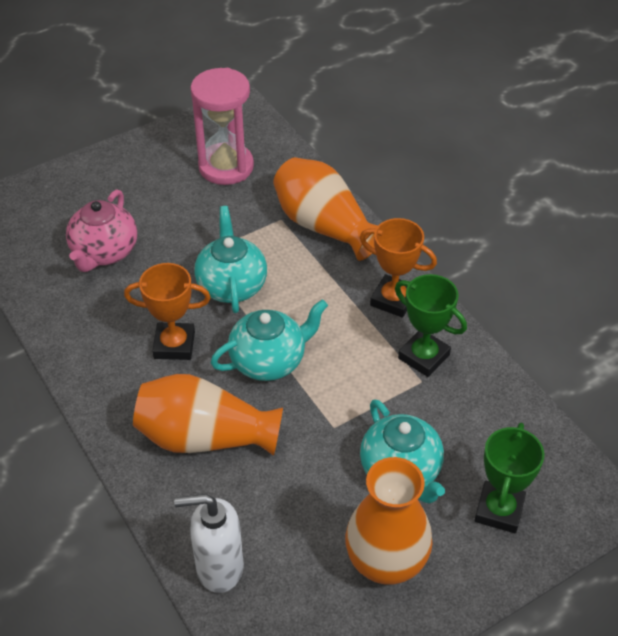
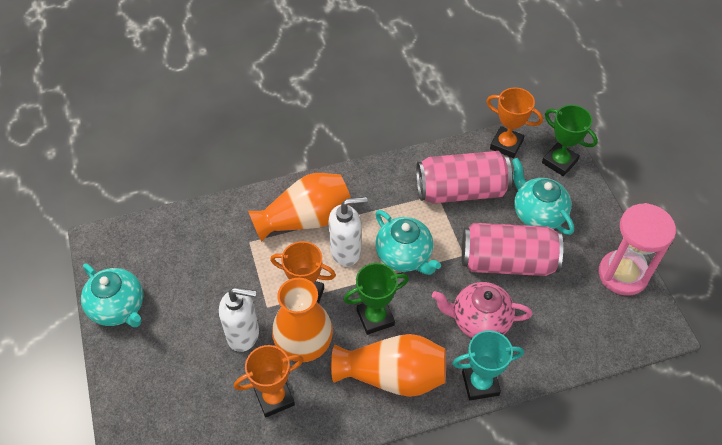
orange trophy: [124,263,211,360] [360,218,437,317] = 2 -> [234,345,304,417] [270,241,336,303] [486,87,543,158] = 3
pink can: none = 0 -> [416,151,512,203] [462,223,563,276] = 2
turquoise trophy: none = 0 -> [452,330,524,400] = 1
white soap dispenser: [174,494,244,593] = 1 -> [219,287,259,352] [328,197,367,266] = 2

